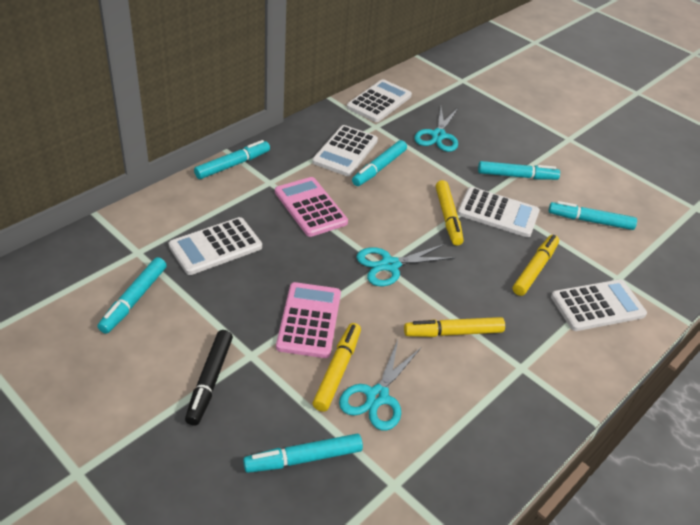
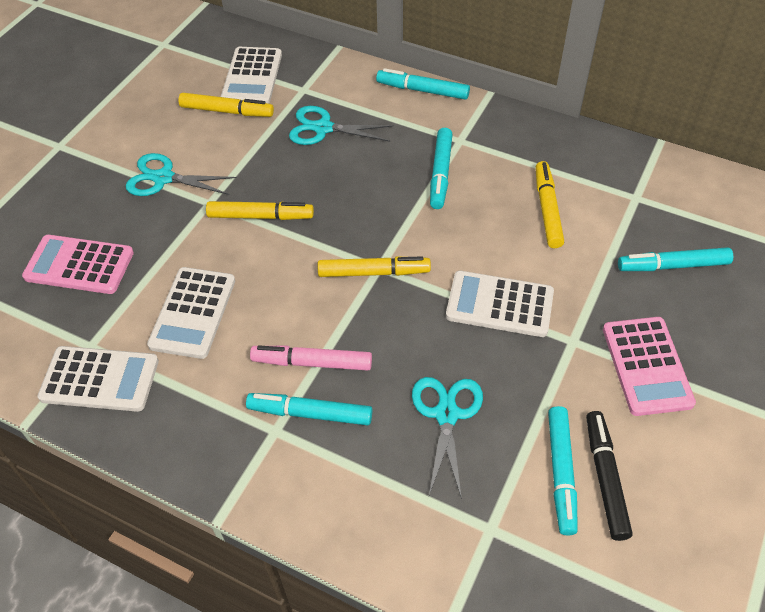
pink marker: none = 0 -> [250,345,372,370] = 1
turquoise marker: [98,257,167,334] [194,140,270,179] [243,434,363,473] [352,140,407,186] [478,161,560,180] [549,201,637,230] = 6 -> [246,393,372,425] [376,68,470,100] [430,128,453,209] [548,406,578,536] [618,247,733,271] = 5
white calculator: [169,217,262,275] [312,125,378,176] [347,79,412,122] [457,187,540,237] [551,279,647,331] = 5 -> [37,346,159,412] [147,267,235,359] [221,47,282,104] [446,271,554,337] = 4

